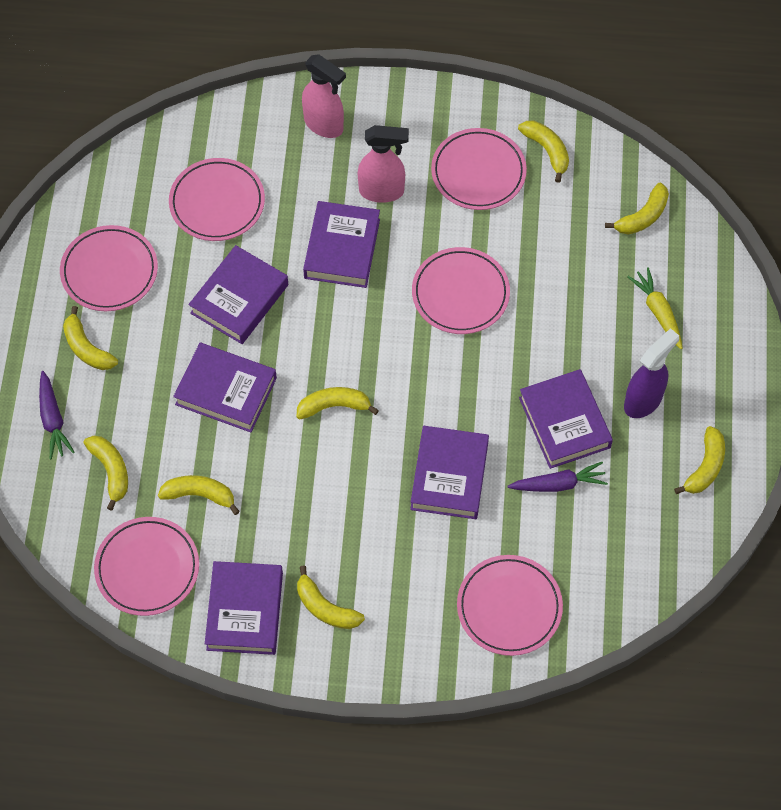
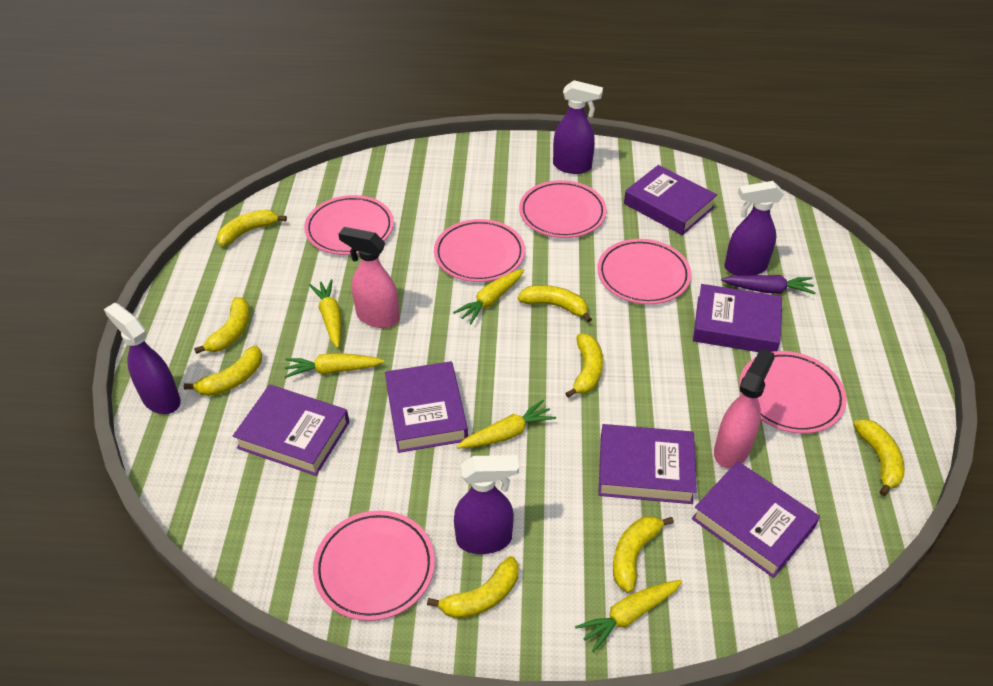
purple carrot: [39,371,75,459] [507,462,608,492] = 2 -> [721,275,815,294] = 1
purple spray bottle: [624,328,679,418] = 1 -> [104,303,181,414] [454,455,519,554] [553,80,603,174] [724,181,784,276] = 4
yellow carrot: [627,267,683,349] = 1 -> [284,353,385,378] [309,279,341,348] [453,269,524,324] [456,400,556,448] [575,580,682,652] = 5

